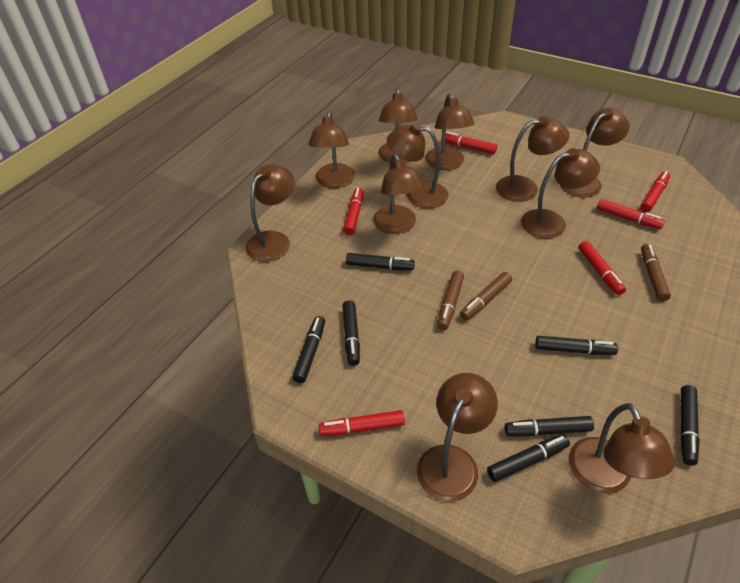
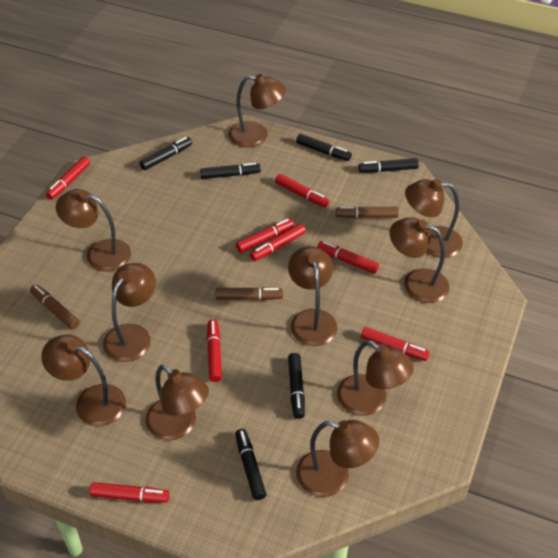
black marker: [292,316,325,383] [343,300,360,366] [346,253,415,270] [487,434,570,482] [505,416,594,436] [535,336,618,355] [680,385,700,466] = 7 -> [140,137,192,170] [200,163,261,179] [235,429,266,500] [288,353,305,419] [296,134,352,161] [359,158,419,173] = 6
brown lamp: [246,164,294,262] [308,111,355,188] [373,154,425,234] [378,88,418,163] [387,123,448,208] [417,373,498,502] [425,94,474,170] [496,116,570,202] [521,148,600,238] [560,108,629,197] [569,403,675,494] = 11 -> [41,335,126,426] [56,189,131,272] [103,263,156,362] [145,365,209,441] [228,74,286,147] [288,246,337,346] [296,420,379,497] [337,340,414,416] [390,217,449,303] [405,179,463,258] = 10
red marker: [319,410,405,436] [343,188,363,235] [441,132,497,154] [579,241,626,295] [597,199,665,229] [640,171,670,212] = 6 -> [46,156,90,200] [89,482,170,503] [207,319,222,382] [236,219,294,253] [250,224,306,261] [275,174,329,207] [317,241,379,274] [361,327,430,361] = 8

